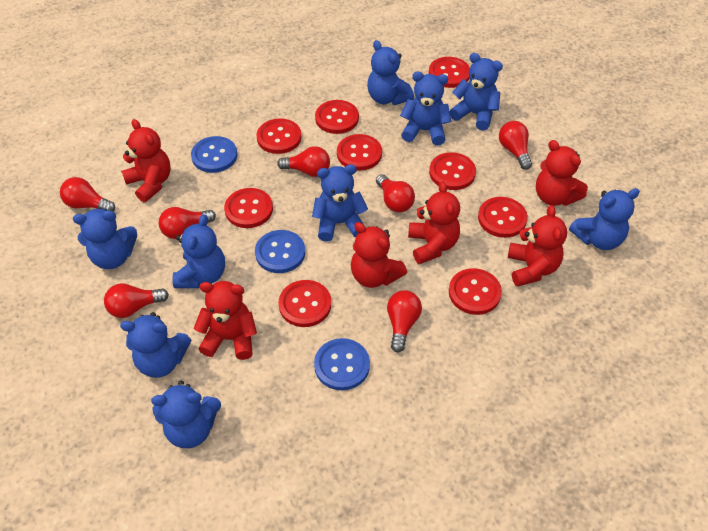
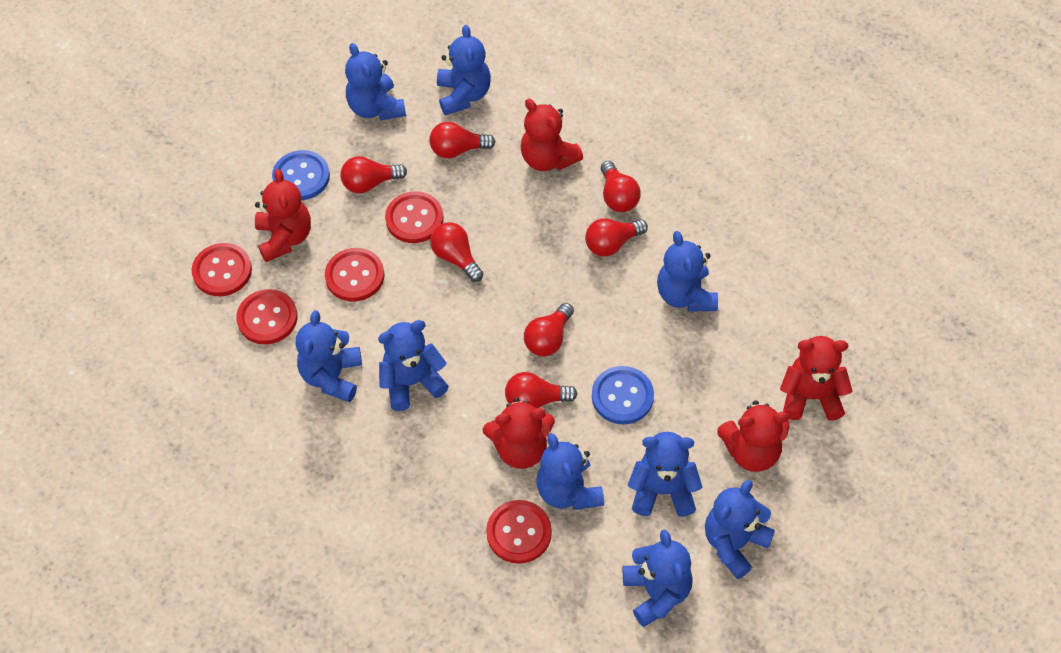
blue button: [191,136,237,173] [255,230,305,273] [314,338,370,390] = 3 -> [272,150,330,200] [592,366,654,424] = 2
red button: [224,188,273,228] [257,118,302,154] [279,280,331,327] [315,100,359,134] [337,134,382,171] [429,57,470,88] [429,152,476,190] [449,268,502,315] [478,197,528,238] = 9 -> [192,243,252,296] [236,289,298,344] [325,248,384,301] [385,191,443,243] [486,500,552,564] = 5
red teddy bear: [121,119,171,202] [194,281,257,360] [351,222,407,288] [408,181,460,264] [508,205,567,287] [536,140,588,206] = 6 -> [255,169,311,262] [483,398,555,469] [521,99,583,171] [717,400,789,472] [780,336,853,421] = 5

